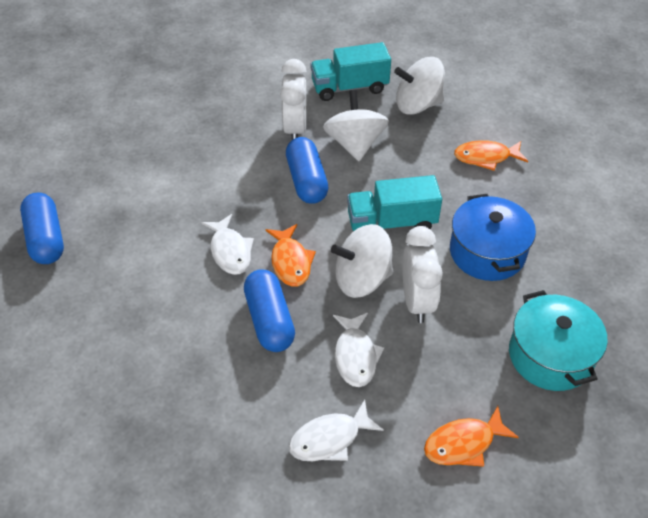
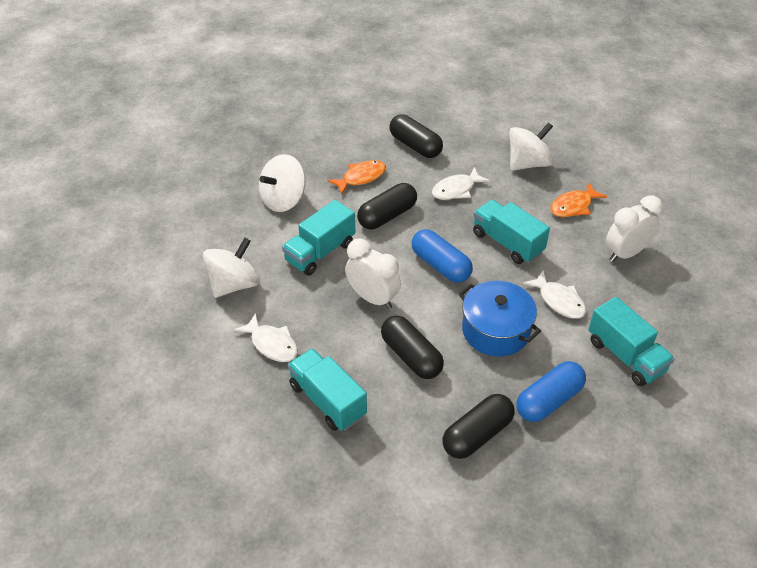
black capsule: none = 0 -> [357,183,417,229] [381,315,444,379] [390,115,443,158] [443,394,515,459] = 4
blue capsule: [20,193,64,264] [244,269,295,352] [286,137,328,204] = 3 -> [412,229,473,283] [516,361,586,422] = 2
orange fish: [266,224,316,287] [424,406,519,467] [454,140,528,171] = 3 -> [328,160,386,195] [550,183,607,217] = 2
turquoise pot: [509,290,607,391] = 1 -> none = 0
turquoise truck: [311,42,391,101] [347,175,442,231] = 2 -> [282,200,355,276] [288,348,367,431] [473,200,550,264] [588,297,675,386] = 4

